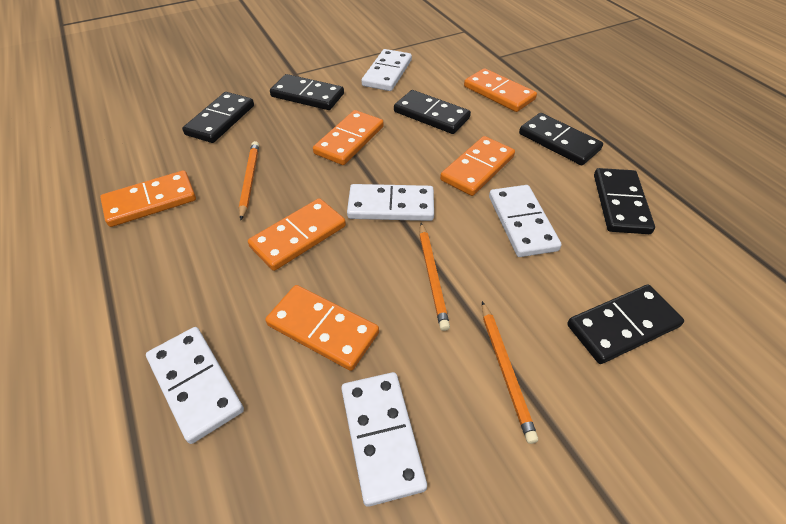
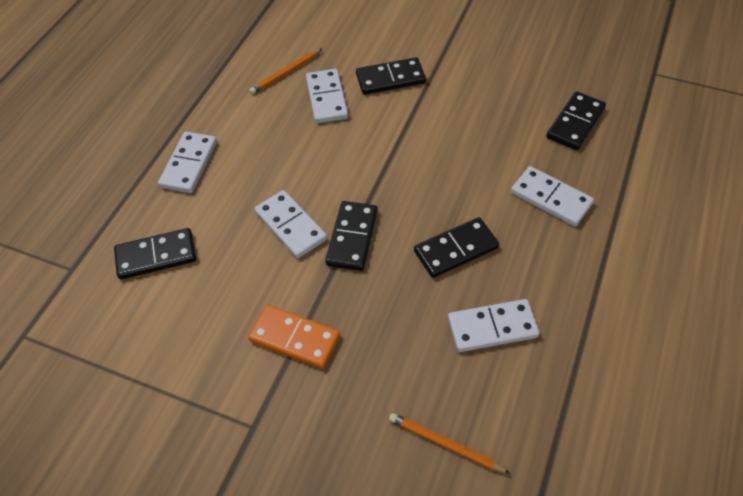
black domino: [182,92,254,143] [270,74,344,110] [394,90,471,134] [519,113,603,165] [567,285,684,364] [594,168,655,234] = 6 -> [114,228,196,280] [325,201,378,271] [356,57,426,95] [414,217,499,278] [546,91,606,150] = 5
orange domino: [100,170,196,227] [248,198,346,271] [265,285,379,371] [313,110,384,165] [440,136,515,196] [464,68,537,112] = 6 -> [248,305,340,369] = 1
orange pencil: [239,141,259,220] [419,223,450,331] [482,301,538,444] = 3 -> [249,48,322,94] [389,413,511,474] = 2

